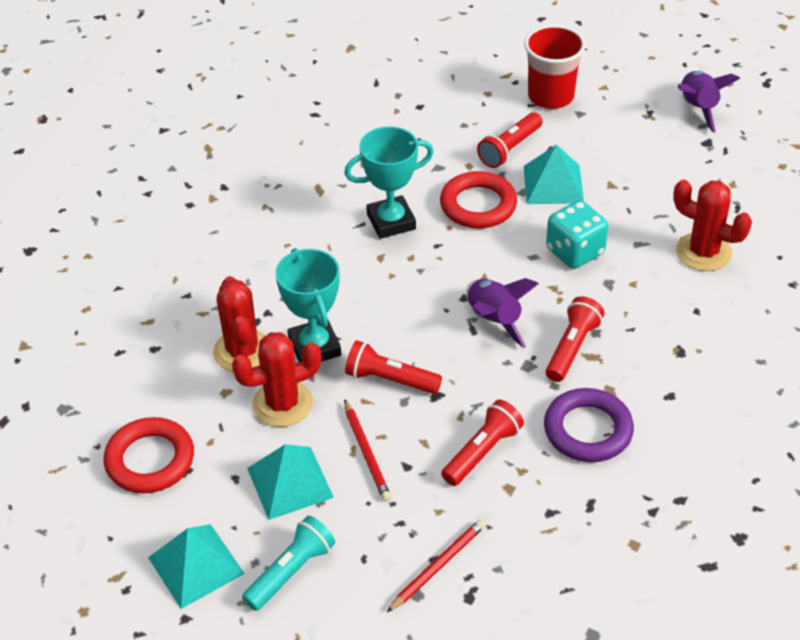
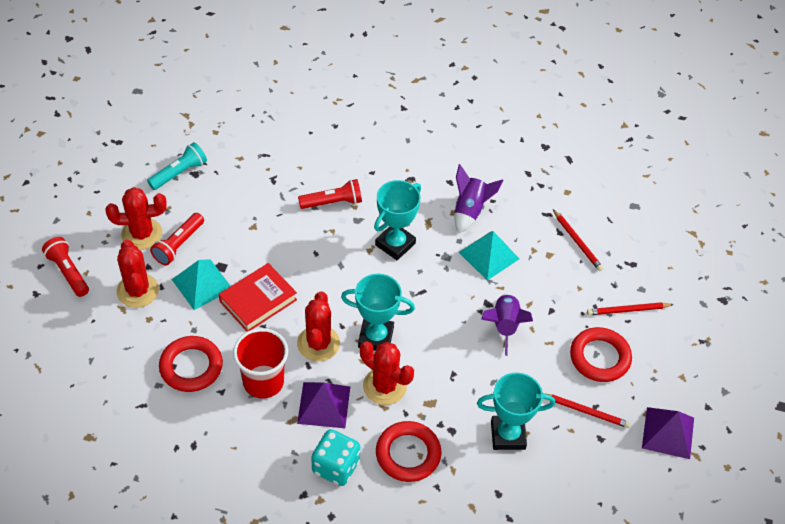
purple pyramid: none = 0 -> [297,382,350,428] [642,407,694,459] = 2
purple ring: [544,388,634,462] = 1 -> none = 0
red book: none = 0 -> [219,263,297,331] = 1
red cactus: [213,276,266,373] [232,332,321,427] [673,180,752,271] = 3 -> [105,187,167,250] [116,240,159,308] [297,291,340,361] [360,341,414,405] = 4
red flashlight: [345,340,442,394] [441,400,524,486] [477,112,543,168] [546,296,604,382] = 4 -> [42,237,89,297] [150,213,204,265] [298,179,362,209] = 3
red pencil: [344,399,391,501] [387,519,486,612] = 2 -> [543,393,631,428] [553,209,603,271] [587,302,674,315] = 3
red ring: [103,417,194,493] [440,171,517,229] = 2 -> [159,336,223,392] [376,421,442,482] [570,327,632,382] = 3
turquoise pyramid: [148,524,245,609] [247,444,334,520] [524,145,584,204] = 3 -> [172,259,231,310] [459,231,519,280] = 2
turquoise trophy: [275,248,341,362] [344,126,434,239] = 2 -> [341,273,415,351] [374,180,421,260] [477,372,555,450] = 3

